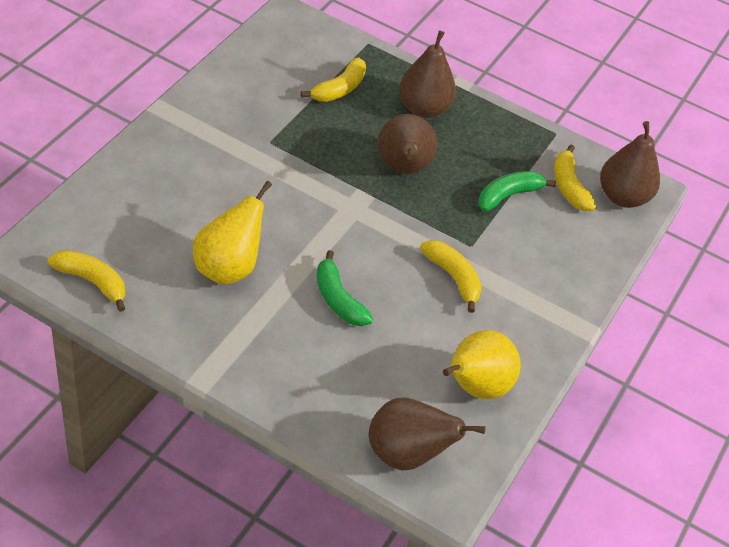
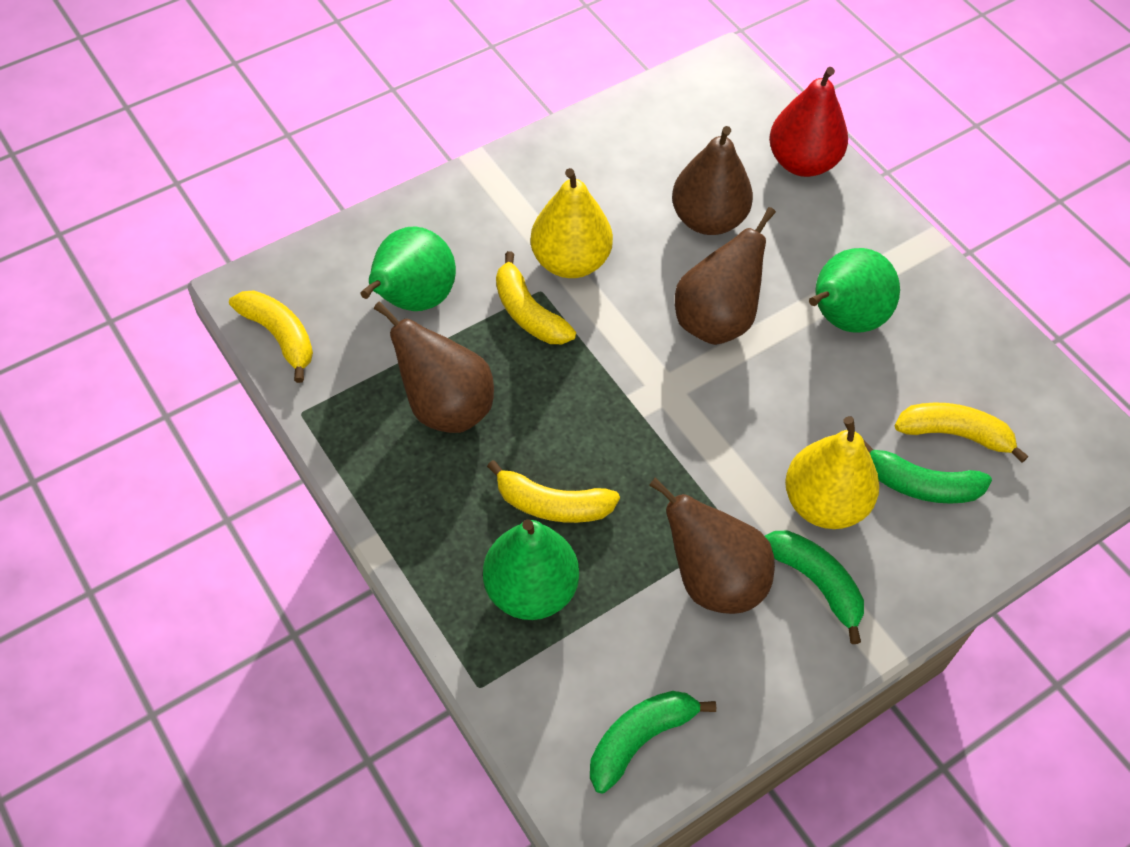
green banana: [317,250,373,326] [478,171,556,211] = 2 -> [590,691,716,793] [765,531,864,644] [864,440,992,504] = 3
green pear: none = 0 -> [360,226,456,311] [483,519,579,620] [809,248,900,332] = 3
red pear: none = 0 -> [769,67,848,177] = 1

